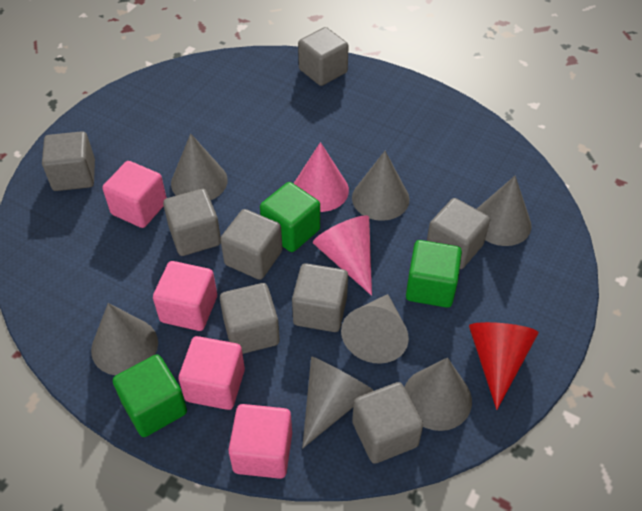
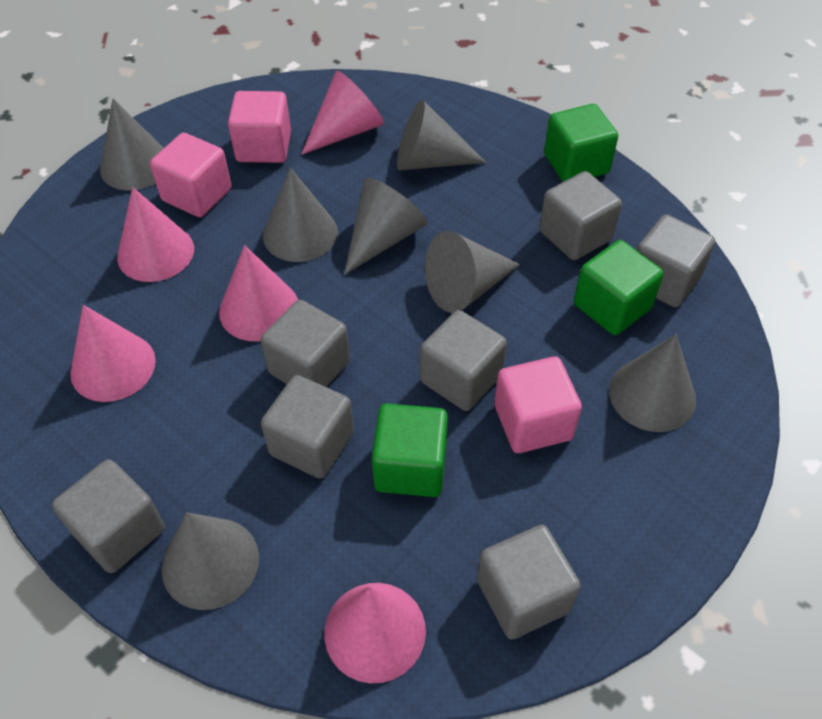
grey cube: [42,131,95,191] [163,189,221,256] [220,209,282,280] [220,283,280,354] [292,263,348,332] [298,27,349,86] [352,382,423,464] [427,198,490,269] = 8 -> [52,459,165,573] [261,300,350,387] [261,375,354,479] [420,310,507,411] [477,525,581,639] [539,171,622,260] [637,215,715,308] = 7
pink cone: [294,142,349,212] [313,215,372,296] = 2 -> [70,305,156,402] [117,187,194,282] [219,245,298,341] [301,71,384,155] [324,583,426,683] = 5
pink cube: [102,161,167,228] [153,261,217,331] [179,336,245,410] [228,404,292,479] = 4 -> [150,133,232,217] [228,91,291,163] [494,356,582,453] = 3
red cone: [469,322,539,410] = 1 -> none = 0

